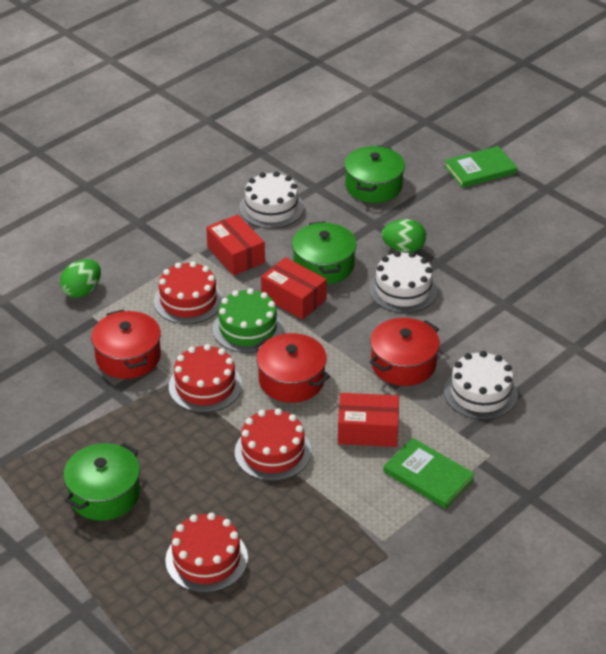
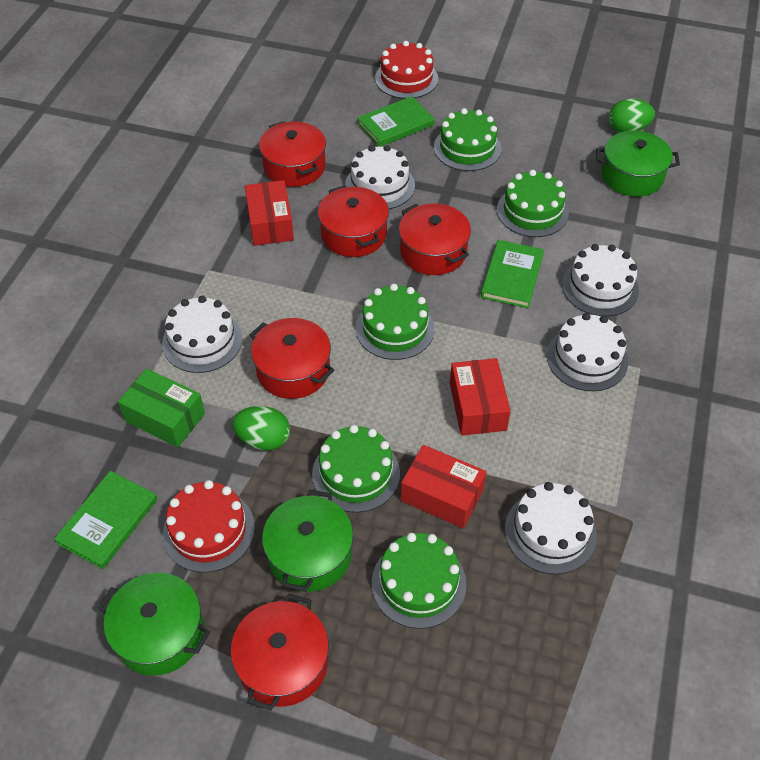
green book: [383,438,475,509] [444,146,517,188] = 2 -> [54,471,157,569] [357,96,434,147] [481,240,544,308] = 3
green box: none = 0 -> [118,368,205,447] = 1
green cake: [213,288,283,353] = 1 -> [312,425,400,513] [356,284,435,360] [372,533,466,629] [434,108,501,171] [497,170,569,237] = 5
red cake: [154,261,223,324] [165,512,248,593] [169,344,242,413] [235,408,312,481] = 4 -> [163,480,255,573] [375,41,438,99] = 2
red pot: [91,309,161,379] [254,333,330,403] [370,318,440,386] = 3 -> [230,593,329,711] [249,318,334,399] [259,121,326,187] [318,185,389,257] [399,203,471,275] = 5
white cake: [240,171,304,228] [369,251,438,313] [444,351,518,420] = 3 -> [162,296,242,373] [345,145,415,209] [505,482,597,574] [547,313,628,391] [562,244,639,316] = 5

